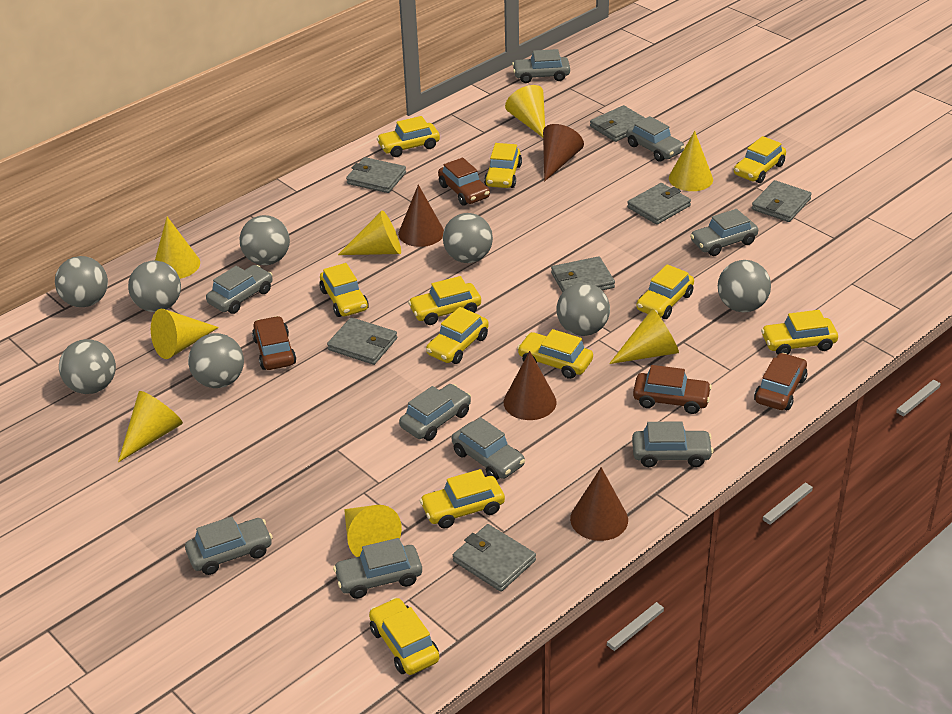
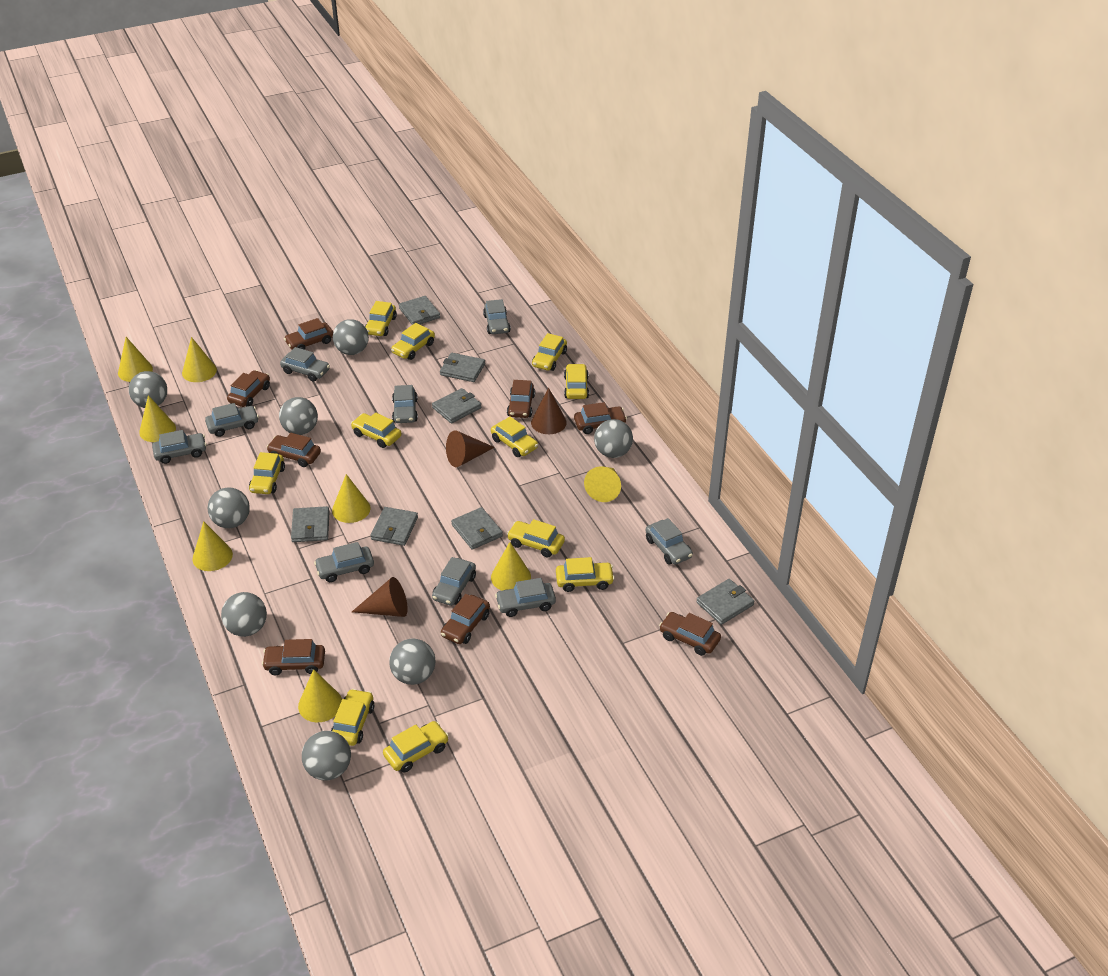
brown car: [252,316,296,370] [438,158,490,206] [633,365,712,414] [754,353,807,410] = 4 -> [227,370,270,407] [262,639,325,675] [266,433,321,467] [284,318,333,350] [441,594,490,644] [507,380,535,418] [574,402,627,434] [659,612,721,656] = 8
brown cone: [398,185,444,247] [504,351,557,420] [543,124,584,181] [570,467,628,541] = 4 -> [352,577,408,617] [446,430,495,467] [531,388,567,434] = 3

